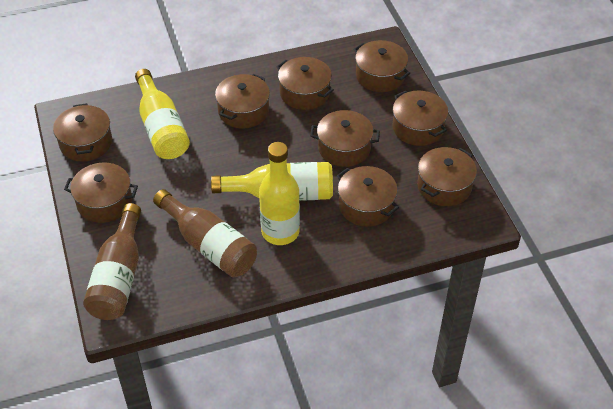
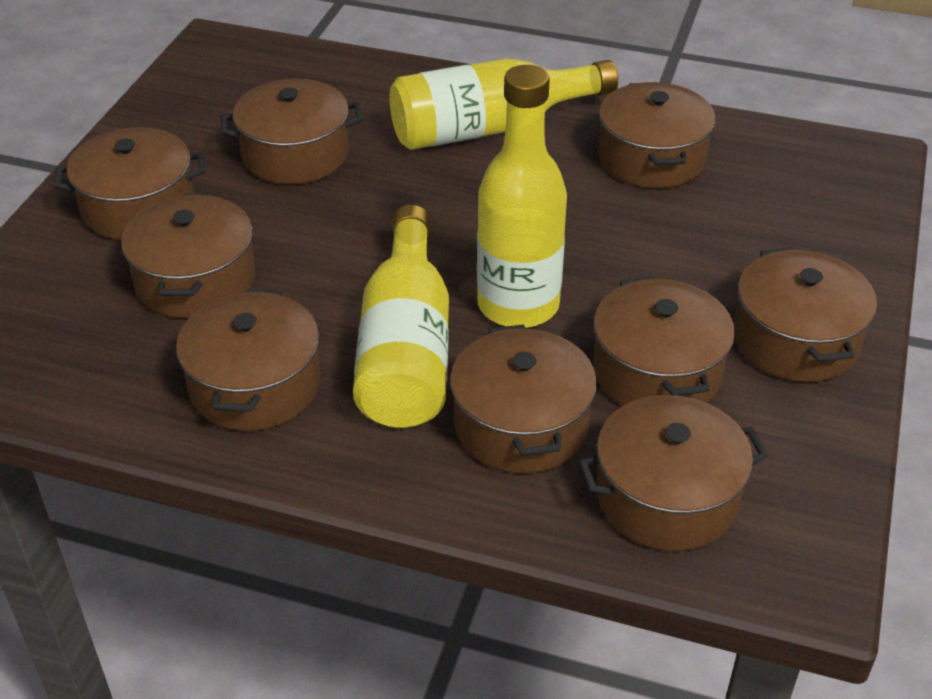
brown bottle: [83,203,141,320] [153,189,257,277] = 2 -> none = 0

